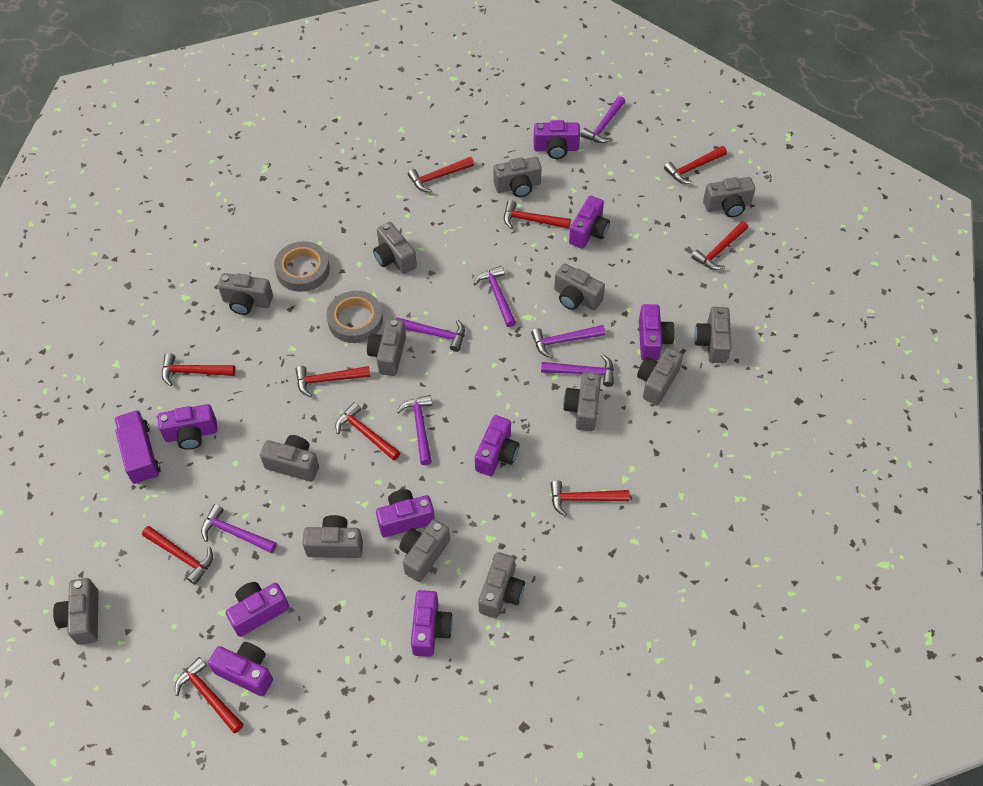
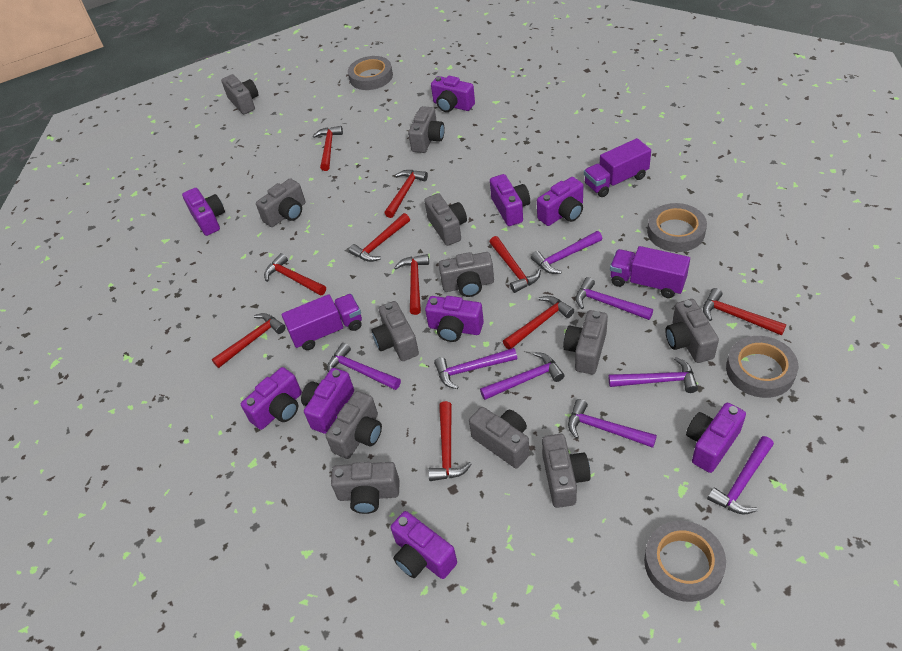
grey camera: [53,578,99,645] [218,273,273,315] [260,435,319,482] [302,515,363,558] [367,319,406,376] [373,222,417,274] [399,519,450,582] [478,552,525,618] [493,157,542,197] [554,264,605,310] [563,372,601,431] [637,347,683,405] [694,307,731,363] [703,177,755,217] = 14 -> [221,74,259,114] [256,178,305,227] [326,391,382,459] [331,462,400,514] [372,301,419,361] [408,106,445,153] [424,193,467,246] [438,252,494,297] [469,407,530,468] [542,434,591,508] [563,310,608,374] [665,299,719,363] = 12
grey tape: [274,241,330,292] [327,291,383,343] = 2 -> [348,56,393,90] [644,521,726,602] [647,203,707,252] [726,336,798,398] = 4
purple hammer: [201,504,277,553] [396,317,465,352] [397,395,432,465] [474,266,516,327] [531,325,605,358] [541,354,614,387] [580,96,625,143] = 7 -> [327,343,401,390] [434,348,517,389] [480,352,564,400] [531,231,602,274] [568,399,657,448] [576,277,653,320] [609,357,698,393] [707,436,774,515] = 8
purple truck: [115,410,161,484] = 1 -> [282,294,362,350] [584,138,651,197] [610,246,690,298] = 3

